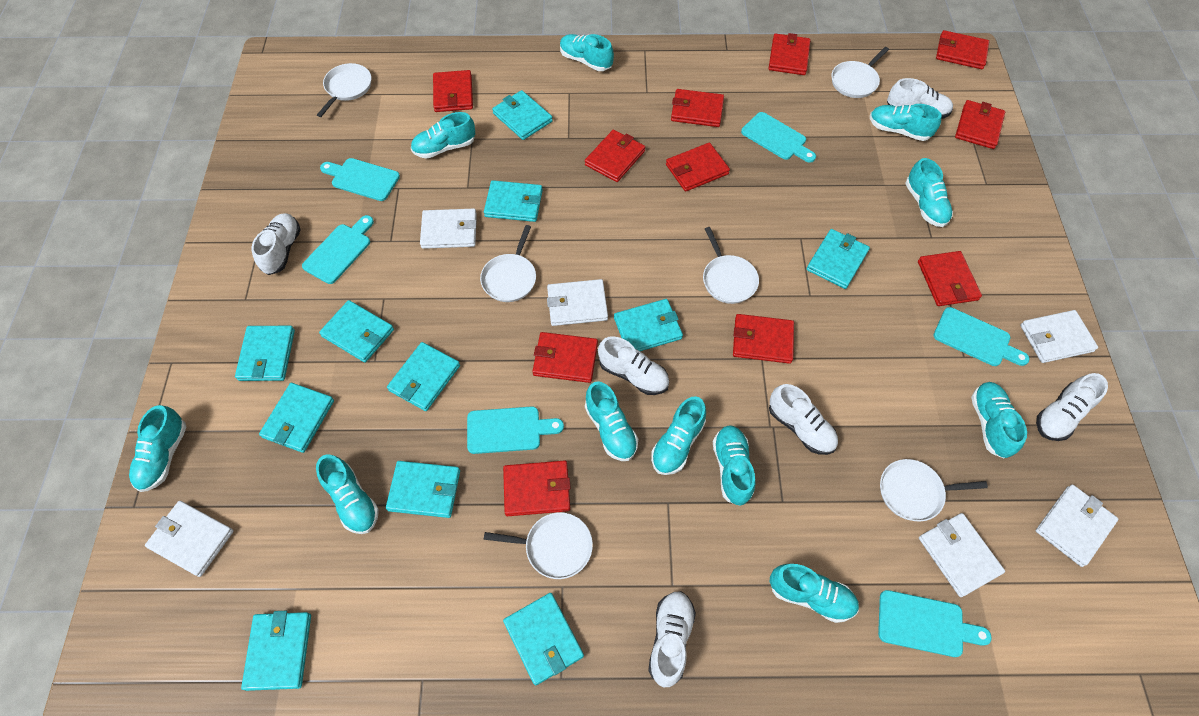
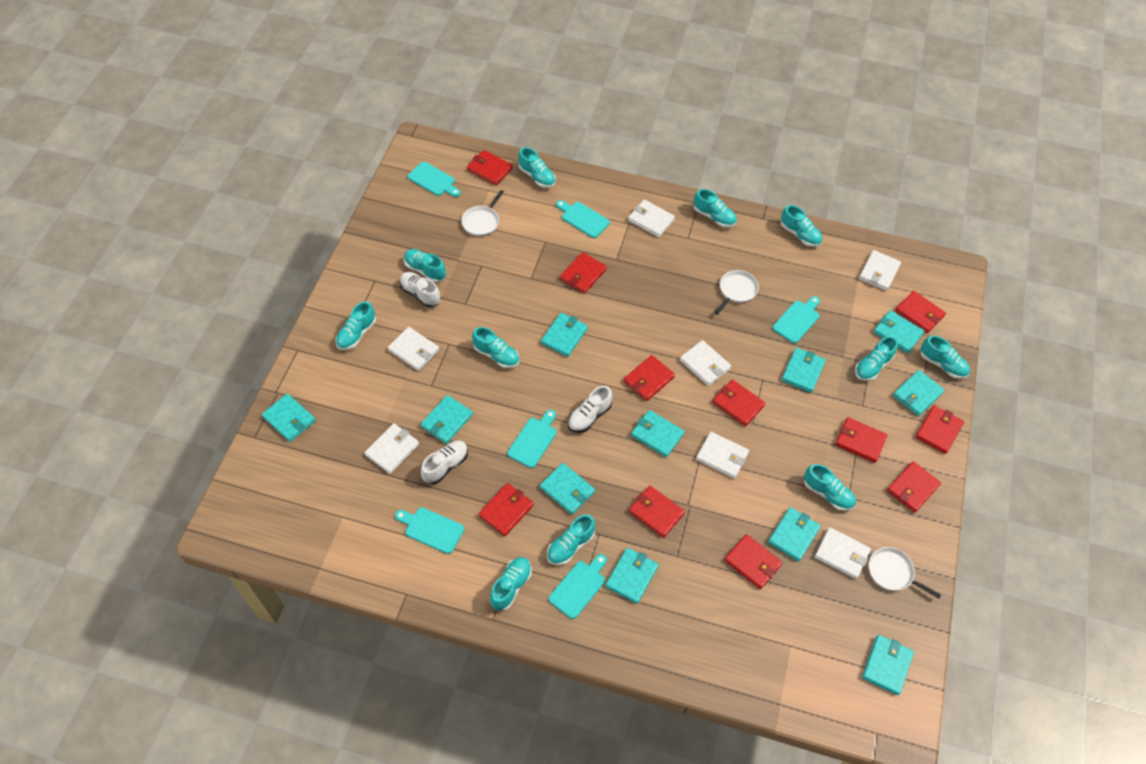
white pan: [317,63,372,117] [480,225,536,302] [484,512,593,579] [703,227,759,304] [832,47,889,98] [880,459,988,521] = 6 -> [461,190,504,236] [715,270,759,315] [869,547,941,599] = 3
white shoe: [252,213,301,275] [598,336,669,395] [648,591,696,687] [769,384,838,455] [887,78,953,119] [1036,373,1108,441] = 6 -> [399,272,441,308] [421,440,468,484] [568,386,612,433] = 3
white wallet: [145,501,234,577] [420,209,477,249] [547,279,608,326] [919,513,1005,597] [1020,310,1098,363] [1036,484,1118,567] = 6 -> [365,423,419,474] [388,327,439,371] [628,200,675,237] [680,340,731,386] [696,432,749,479] [815,527,871,579] [859,250,901,291] = 7

